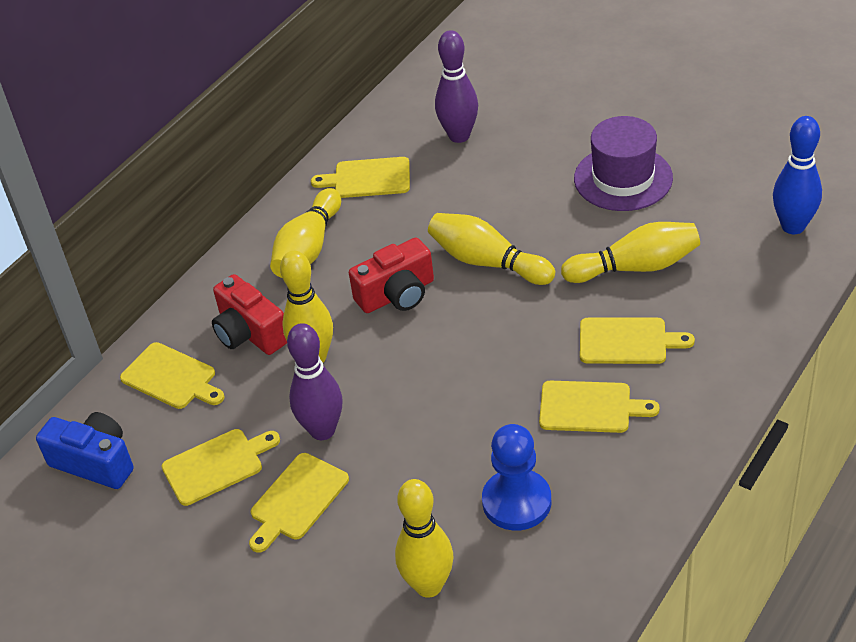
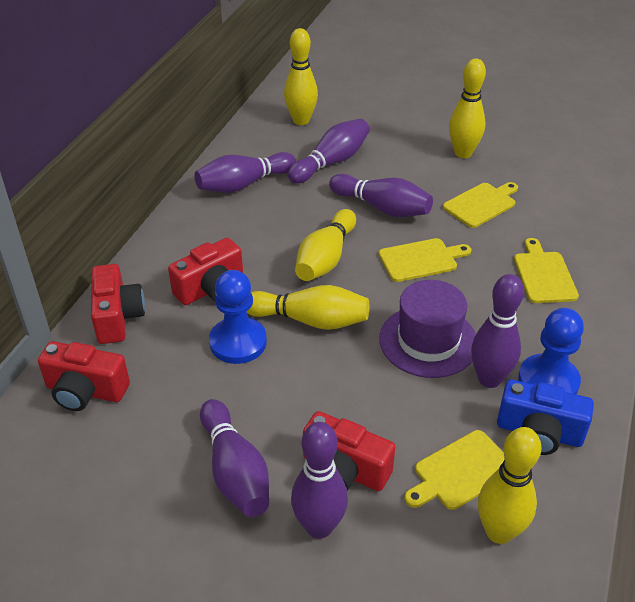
blue bowling pin: [773,116,822,234] = 1 -> none = 0
blue pawn: [482,424,551,531] = 1 -> [209,270,267,364] [518,308,584,395] = 2
purple bowling pin: [287,323,343,440] [435,30,478,143] = 2 -> [195,152,296,193] [200,399,269,517] [288,119,370,184] [291,422,348,539] [329,174,433,217] [471,274,524,388] = 6
red camera: [212,274,287,355] [349,237,434,313] = 2 -> [38,341,130,411] [91,264,145,344] [168,238,243,305] [303,411,395,491] = 4
yellow cutting board: [120,342,225,409] [161,429,280,506] [249,453,349,553] [311,157,410,198] [539,381,660,433] [580,317,695,364] = 6 -> [378,238,472,282] [404,430,505,510] [443,182,518,228] [514,238,579,303] = 4

